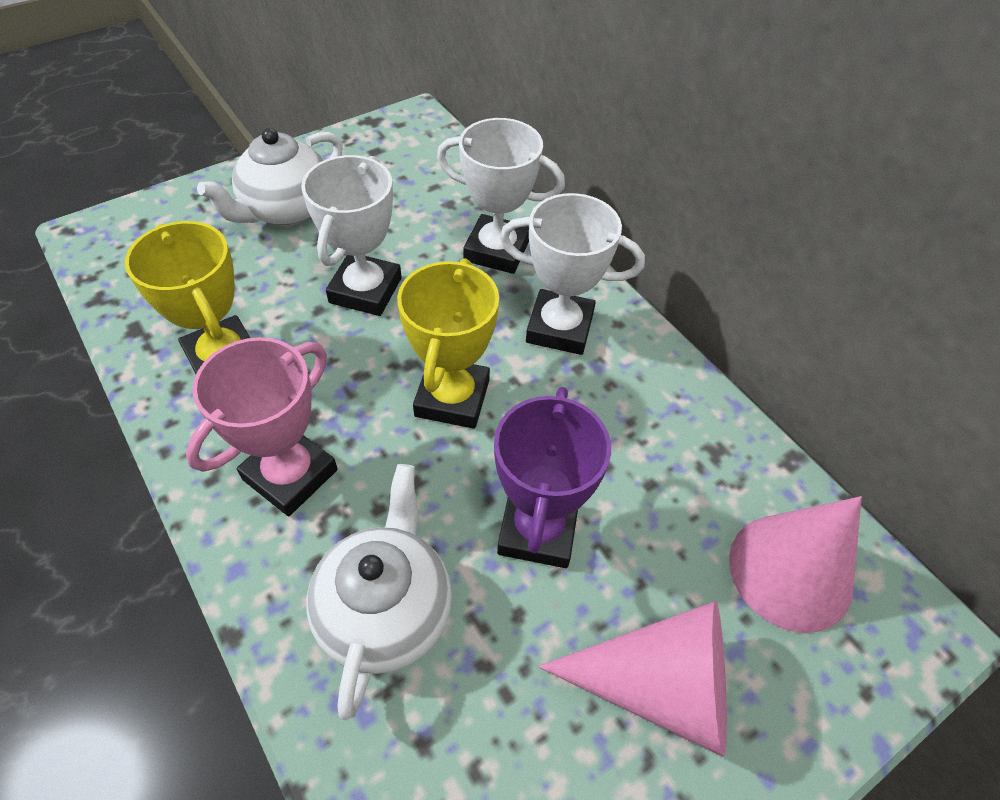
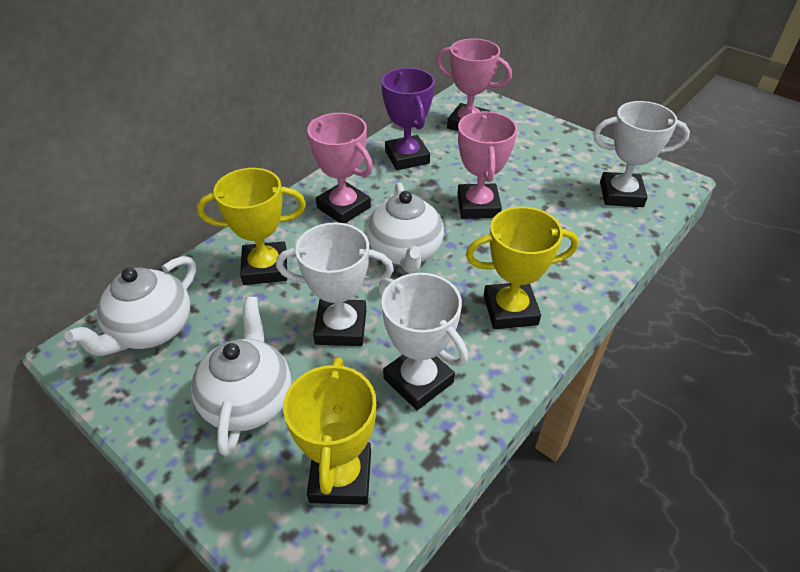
pink cone: [538,601,727,757] [729,496,862,633] = 2 -> none = 0
pink trophy: [186,337,338,516] = 1 -> [307,113,373,223] [436,38,512,131] [457,111,518,219] = 3
white teapot: [197,128,343,226] [306,464,452,720] = 2 -> [65,256,196,356] [191,297,291,456] [367,182,444,273] = 3
yellow trophy: [125,221,250,374] [397,258,499,429] = 2 -> [197,168,306,285] [283,357,376,505] [466,207,579,329] = 3

